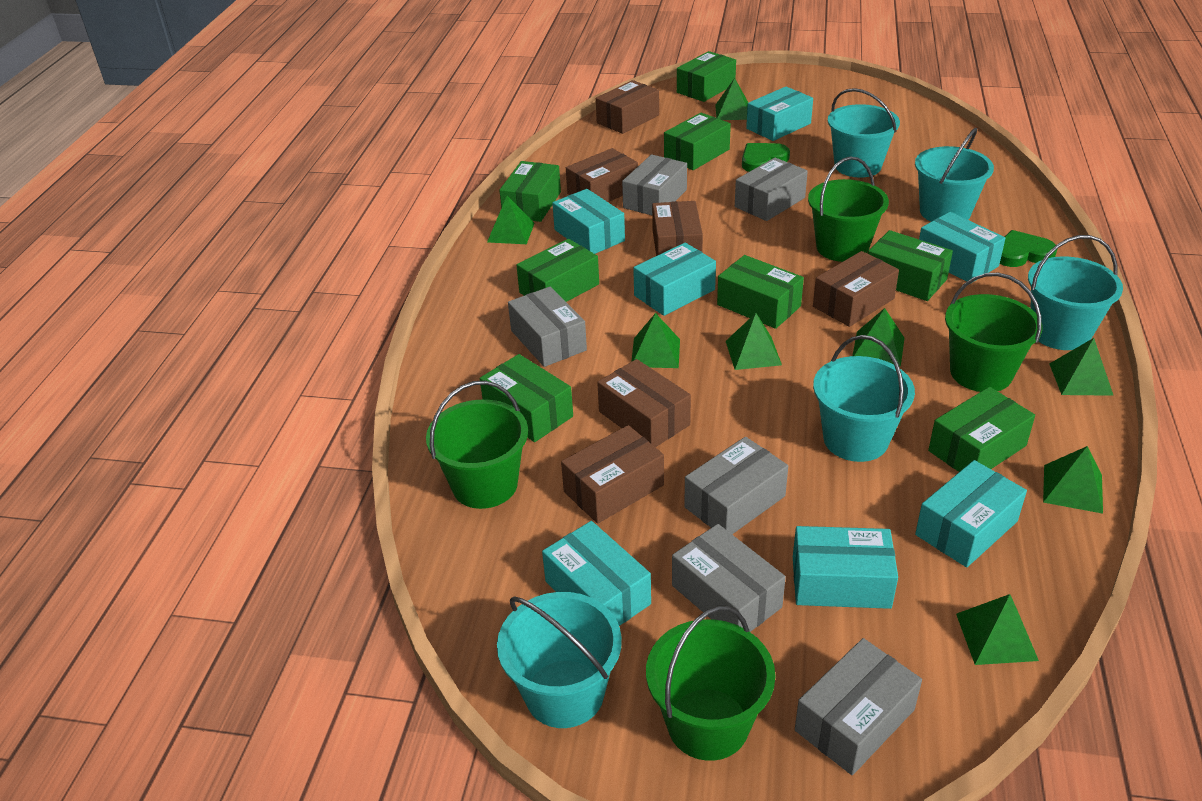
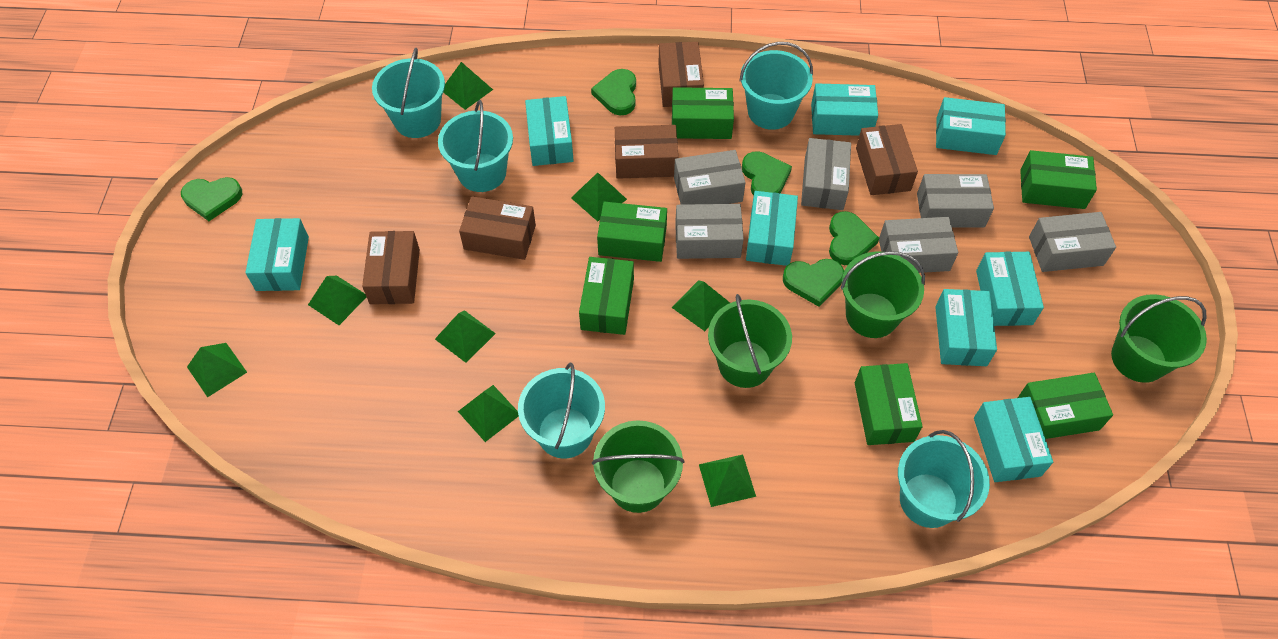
brown box: [561,425,664,523] [566,148,638,202] [596,80,659,134] [597,359,691,447] [652,201,703,256] [813,251,899,327] = 6 -> [362,231,420,304] [459,196,536,260] [615,125,678,179] [659,42,704,107] [856,124,918,195] = 5
green box: [480,354,573,442] [499,161,561,222] [516,239,599,302] [664,112,731,170] [677,51,736,102] [717,255,804,329] [868,230,953,301] [928,387,1035,472] = 8 -> [579,257,634,335] [597,202,667,262] [672,87,734,139] [855,363,923,445] [1018,373,1113,439] [1020,150,1097,209] = 6
green heart: [742,143,790,172] [1000,230,1057,267] = 2 -> [181,177,242,221] [591,69,636,116] [742,151,792,195] [783,259,844,307] [829,211,879,265] = 5
turquoise box: [542,521,651,626] [552,189,625,254] [633,243,716,316] [746,87,813,141] [793,526,898,609] [915,460,1027,567] [919,212,1006,283] = 7 -> [245,218,309,291] [525,96,574,166] [746,191,798,266] [811,83,878,136] [935,289,997,366] [936,97,1006,155] [974,397,1053,482] [976,252,1044,326] = 8

